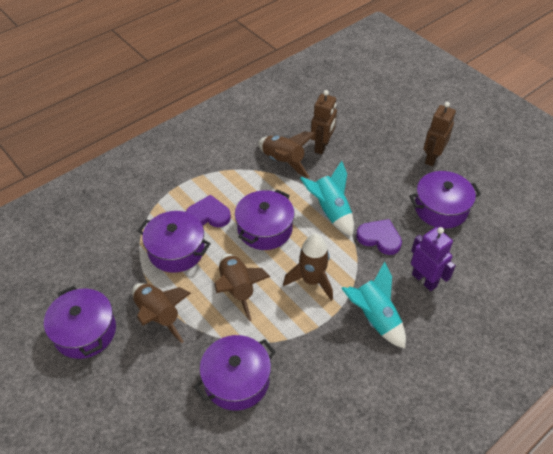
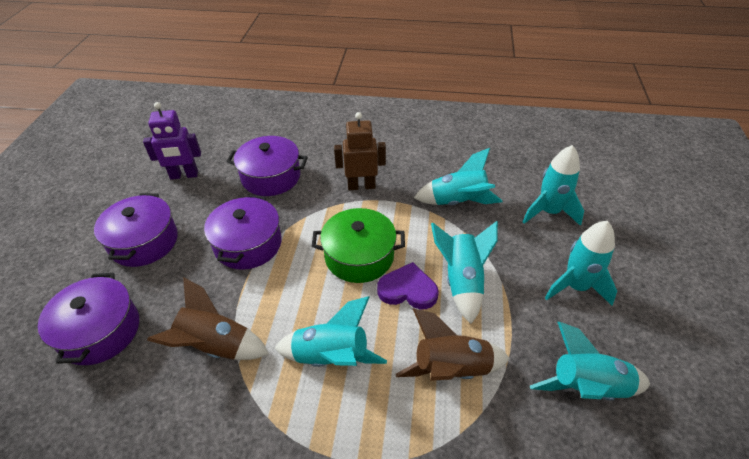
brown robot: [311,90,337,155] [424,102,456,166] = 2 -> [334,112,386,190] = 1
brown rocket: [132,283,191,343] [214,254,270,321] [258,131,316,178] [283,234,333,301] = 4 -> [147,277,269,360] [396,309,510,381] = 2
green pot: none = 0 -> [312,208,405,283] = 1
purple heart: [186,195,231,227] [356,219,402,255] = 2 -> [377,262,439,309] = 1
purple pot: [44,286,116,359] [138,211,211,273] [194,335,276,411] [235,189,295,250] [409,171,481,229] = 5 -> [38,273,139,365] [94,193,178,267] [204,195,282,270] [227,136,308,196] = 4
turquoise rocket: [300,161,354,236] [341,262,406,349] = 2 -> [275,296,387,367] [414,148,503,205] [431,221,498,324] [523,145,584,226] [530,322,650,400] [545,221,617,306] = 6

